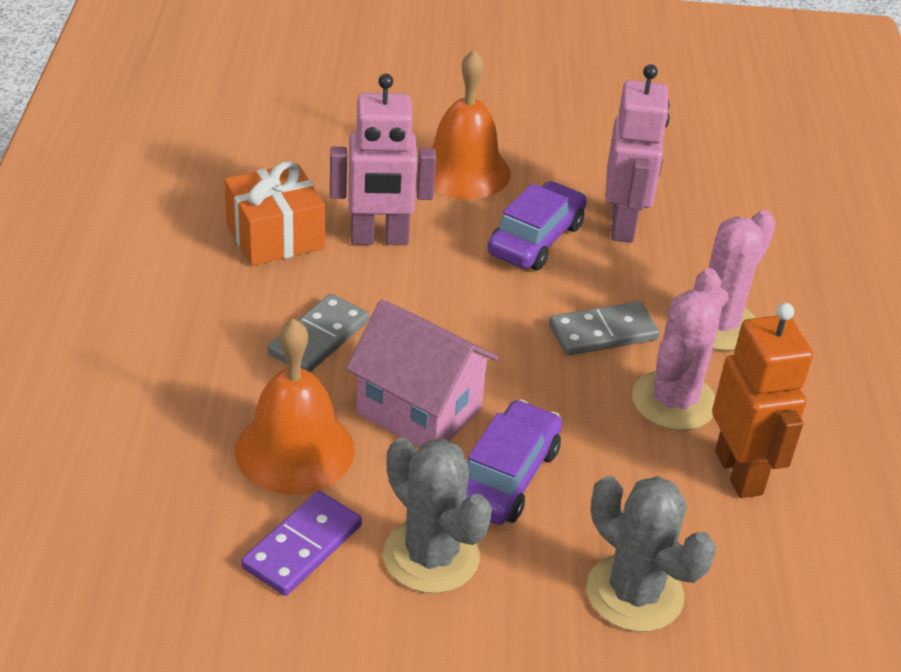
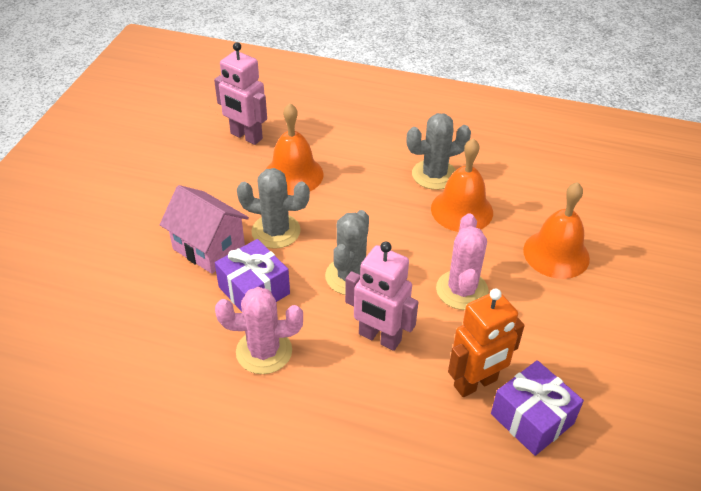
grey cactus: [383,438,492,593] [586,476,716,632] = 2 -> [237,168,310,249] [325,210,369,295] [406,113,471,190] = 3
grey domino: [268,294,369,372] [549,301,659,355] = 2 -> none = 0
orange bell: [235,318,355,495] [417,50,511,199] = 2 -> [266,103,323,195] [431,138,493,232] [523,182,590,279] = 3
orange gift: [224,161,325,266] = 1 -> none = 0
purple car: [466,399,562,525] [487,181,587,270] = 2 -> none = 0
purple domino: [241,491,362,596] = 1 -> none = 0
purple gift: none = 0 -> [215,239,290,312] [491,360,584,456] = 2

